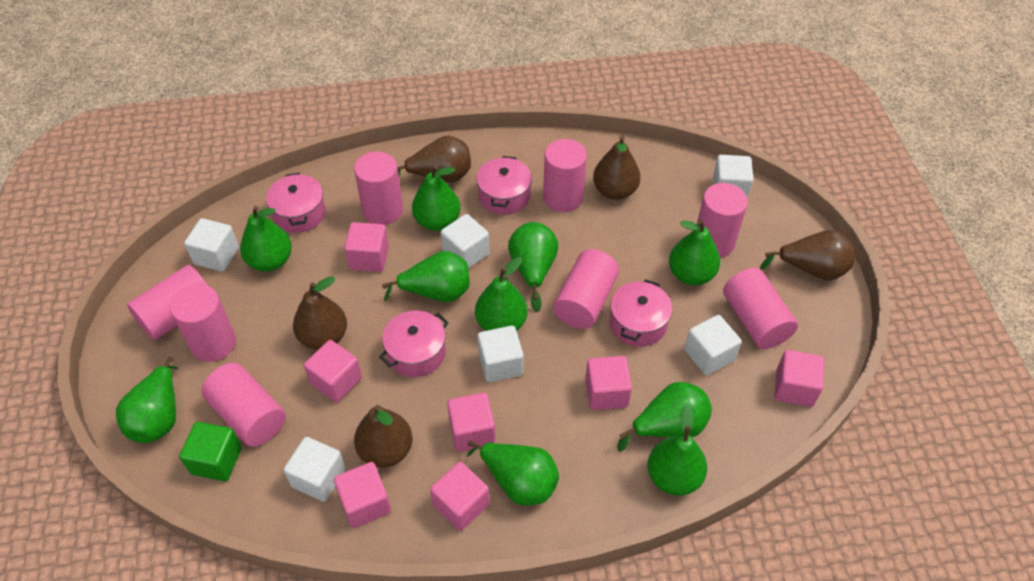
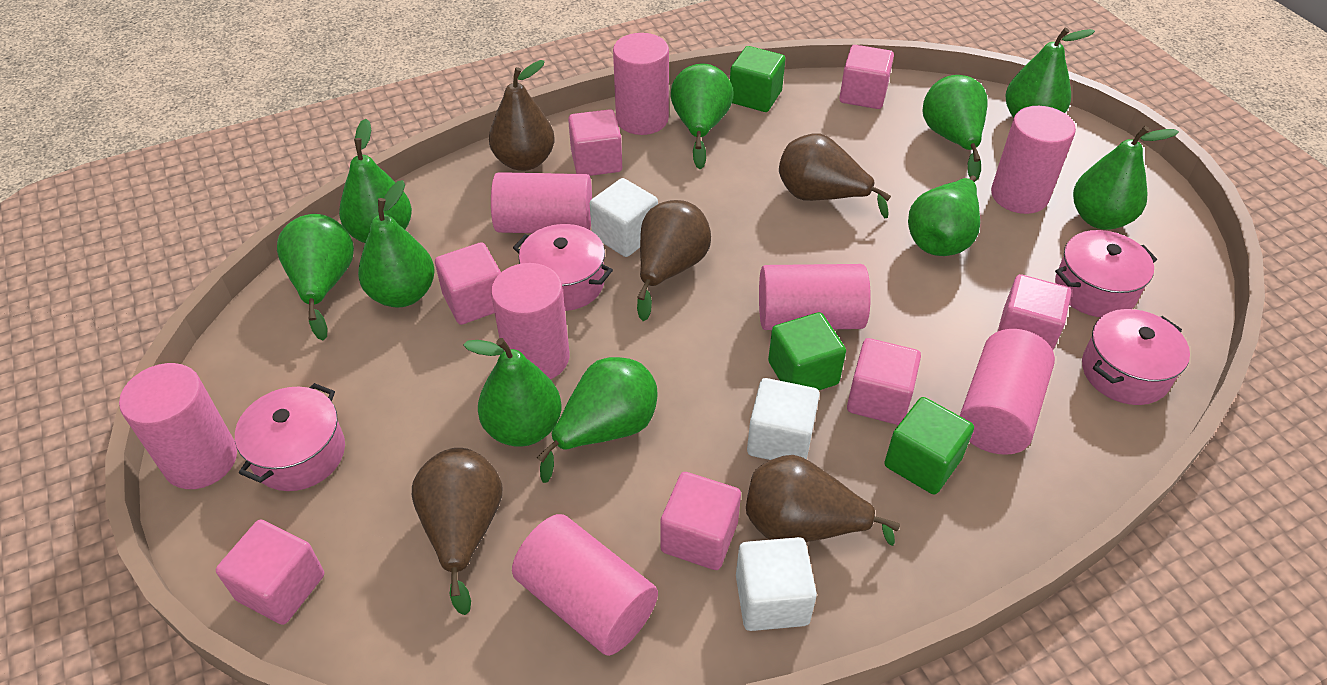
green cube: [179,422,242,481] = 1 -> [730,46,786,112] [768,312,846,390] [884,397,974,495] = 3
white cube: [184,218,239,272] [284,437,346,502] [441,214,490,269] [478,326,524,382] [684,315,742,375] [713,155,754,199] = 6 -> [590,178,658,257] [736,537,817,631] [747,378,819,460] = 3

